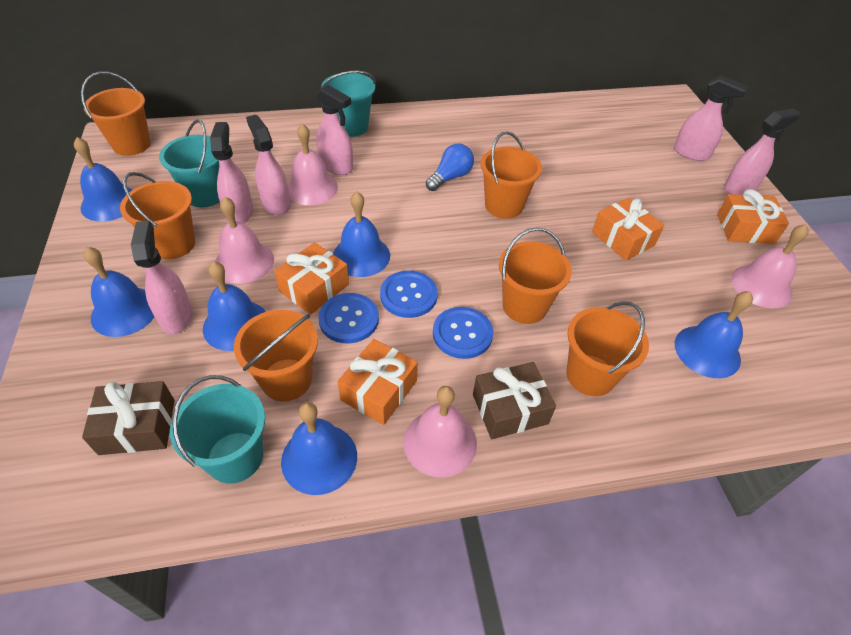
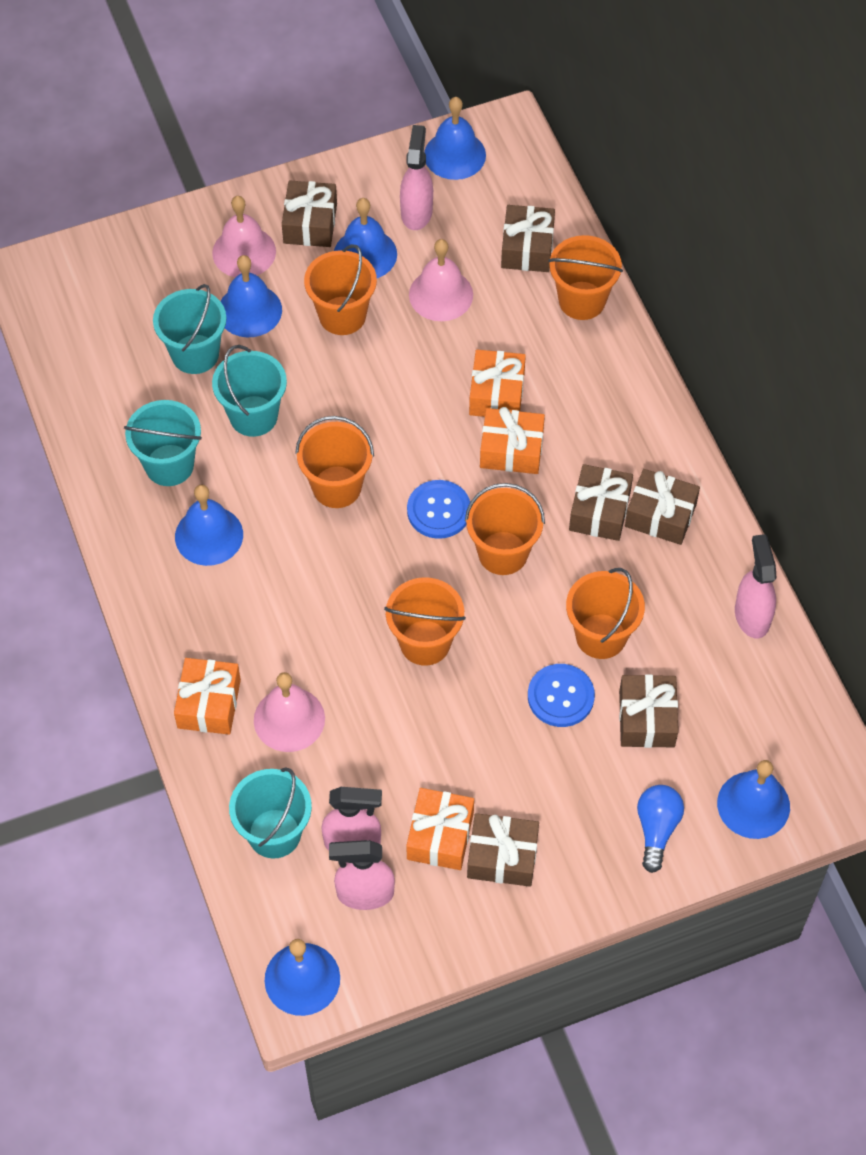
blue button: [318,293,379,344] [380,271,438,318] [433,307,493,359] = 3 -> [407,480,470,539] [528,664,595,727] = 2
brown gift: [82,381,175,455] [473,362,556,439] = 2 -> [282,180,337,247] [467,813,539,887] [501,205,555,272] [569,464,633,541] [619,674,678,748] [625,469,700,545] = 6
pink bell: [215,197,274,284] [287,124,338,205] [403,386,477,478] [731,224,809,308] = 4 -> [212,196,276,277] [254,672,325,752] [409,239,473,321] = 3
pink spray bottle: [131,221,192,334] [210,122,253,224] [246,115,291,216] [316,85,353,175] [674,75,748,161] [724,108,801,195] = 6 -> [321,787,382,851] [329,840,395,910] [400,125,433,230] [735,534,777,638] = 4
turquoise bucket: [159,119,220,207] [170,375,265,484] [321,70,376,137] = 3 -> [124,400,202,486] [153,284,227,374] [212,345,287,437] [229,767,312,859] = 4

